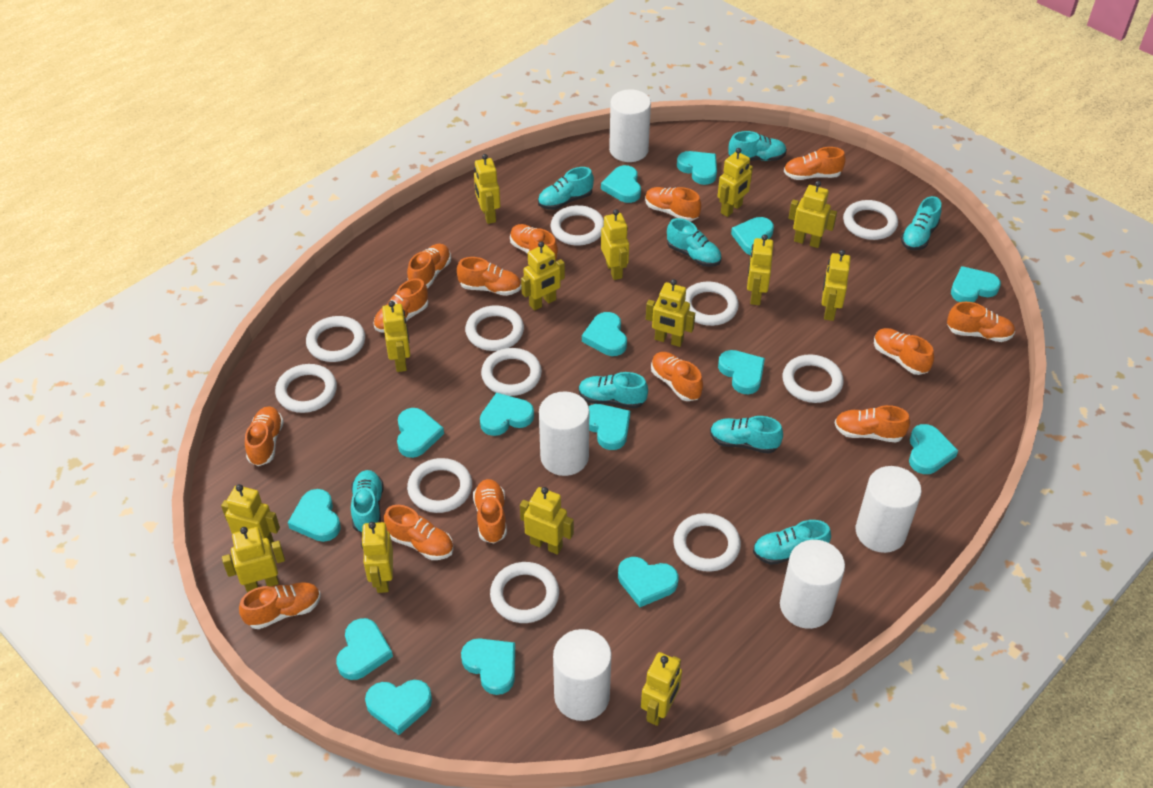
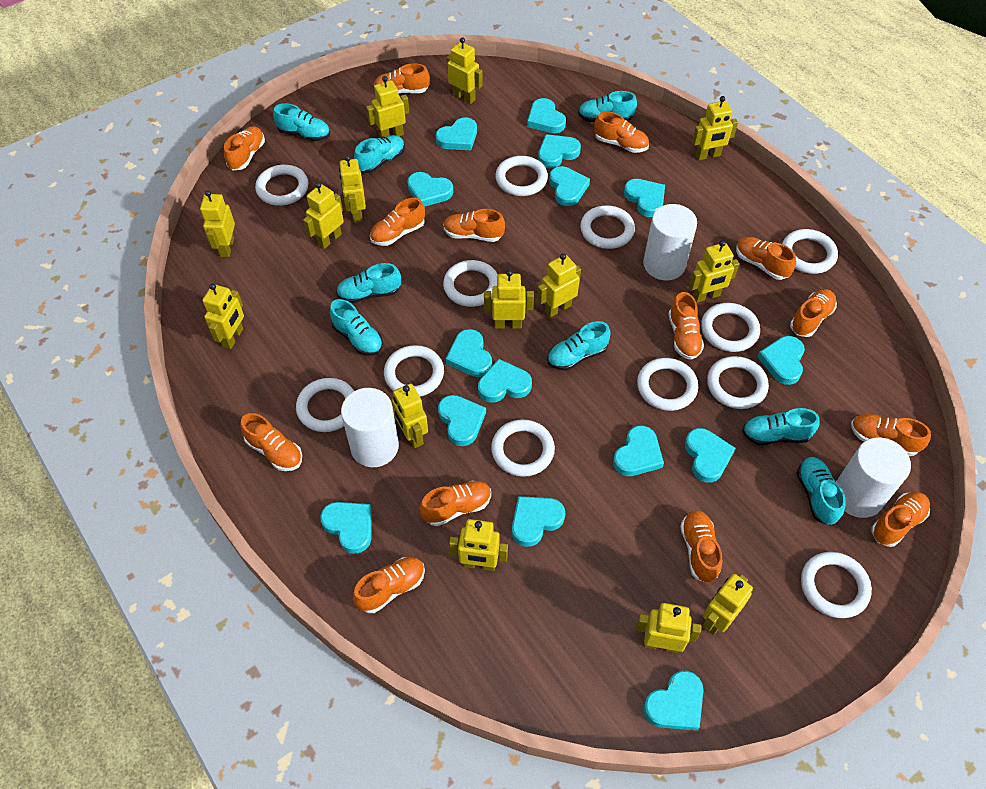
white cylinder: [539,391,589,476] [553,629,612,721] [609,89,651,162] [780,540,845,629] [856,466,922,553] = 5 -> [341,388,399,467] [643,204,697,280] [836,437,911,518] = 3
white ring: [275,364,337,413] [306,316,365,362] [407,458,472,513] [465,305,524,351] [481,348,542,396] [490,562,559,623] [551,205,604,246] [673,513,741,572] [685,282,739,326] [782,354,844,403] [843,200,898,240] = 11 -> [255,165,309,206] [296,378,354,432] [384,345,444,397] [443,260,498,307] [491,419,555,477] [495,156,548,196] [580,205,635,249] [637,358,698,411] [701,303,760,352] [707,356,769,409] [782,229,838,274] [801,552,872,618] = 12

